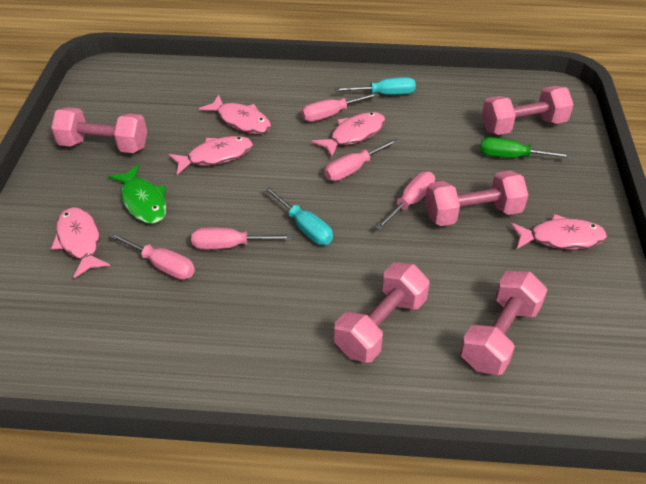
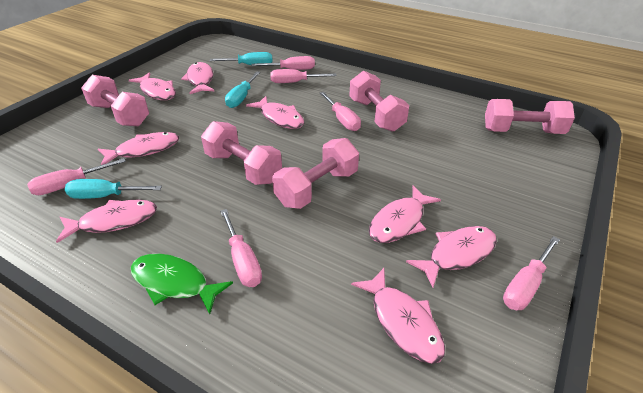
green screwdriver: [480,137,572,158] = 1 -> none = 0
pink fish: [51,207,110,278] [168,136,253,175] [199,94,271,134] [312,112,385,158] [510,214,607,250] = 5 -> [56,199,157,243] [98,132,179,165] [129,72,176,100] [181,62,214,94] [246,96,304,129] [351,268,445,364] [369,185,441,243] [406,226,497,288] = 8
pink screwdriver: [109,232,195,280] [191,227,292,249] [301,92,379,122] [324,138,399,181] [375,171,435,230] = 5 -> [27,158,126,195] [220,209,262,287] [251,56,315,70] [270,69,337,83] [320,92,361,131] [503,236,560,310] = 6
turquoise screwdriver: [265,187,333,245] [334,77,416,95] = 2 -> [65,179,162,199] [210,52,273,65] [225,71,260,108] = 3

